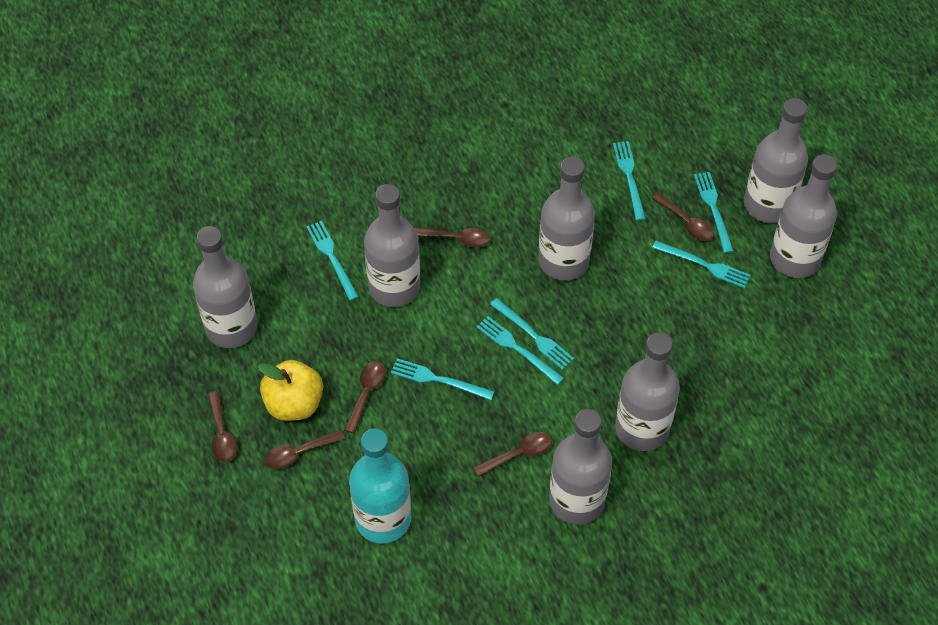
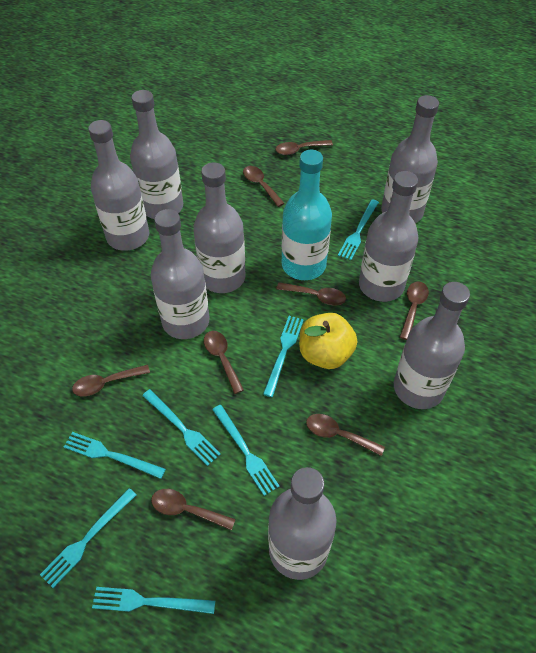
brown spoon: [208,391,237,462] [264,430,345,469] [345,361,386,433] [415,228,490,248] [474,432,552,477] [652,193,714,241] = 6 -> [72,365,150,397] [151,489,236,531] [204,331,244,394] [243,166,284,207] [276,140,333,155] [276,282,346,306] [306,414,385,456] [400,282,429,340] = 8
grey bottle: [193,226,258,348] [364,184,420,307] [538,157,595,280] [549,409,612,525] [615,332,680,451] [744,98,808,223] [770,154,837,278] = 7 -> [88,120,149,251] [130,90,183,219] [151,209,209,339] [193,162,246,293] [268,467,337,580] [359,171,419,302] [381,95,439,223] [394,282,470,409] = 8

